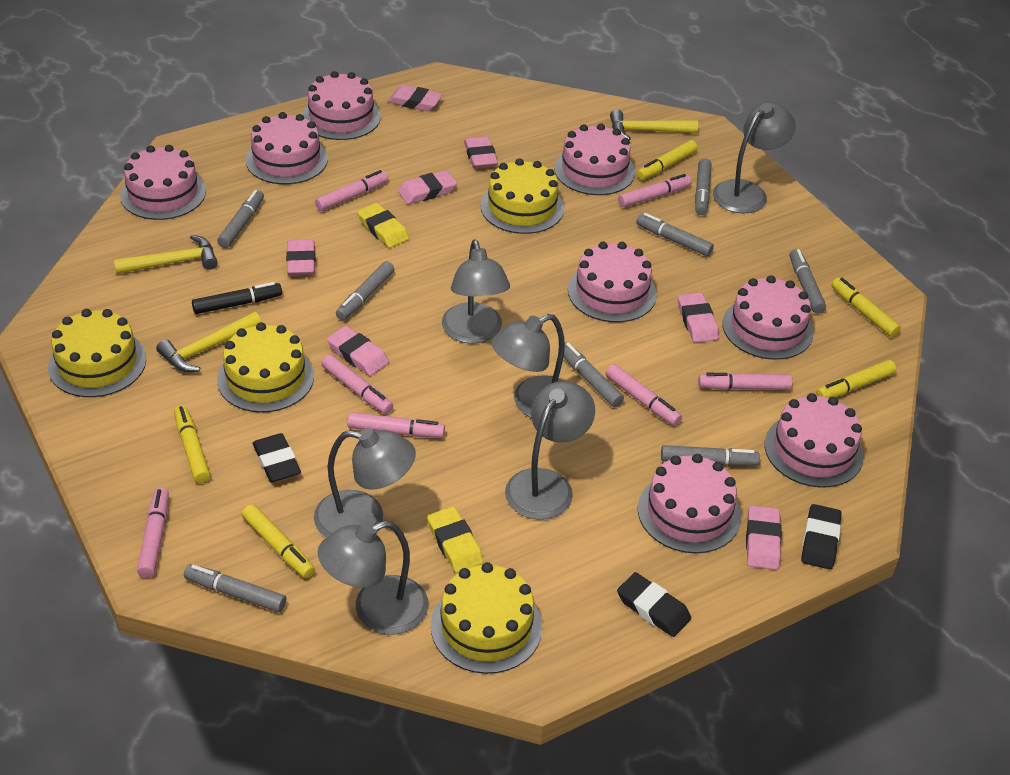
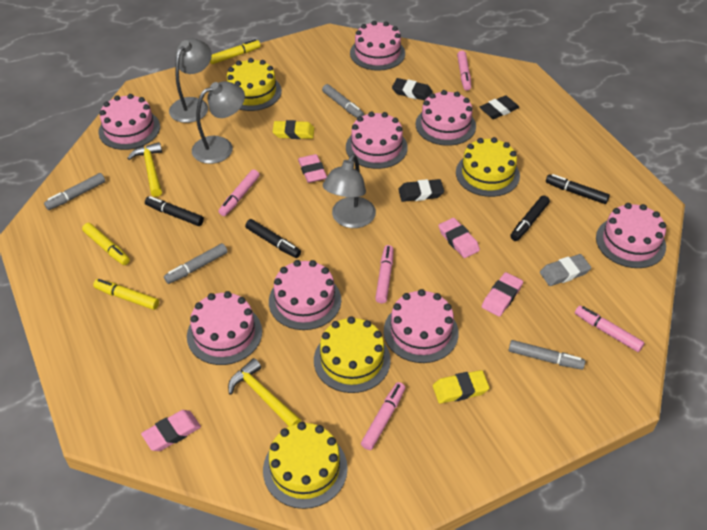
black marker: [192,282,282,314] = 1 -> [145,196,204,226] [245,219,301,258] [510,195,550,241] [546,174,610,204] = 4
grey eraser: none = 0 -> [540,254,591,286] = 1
grey lamp: [314,428,416,538] [318,521,429,635] [442,239,510,344] [491,314,566,418] [505,381,595,520] [713,102,796,213] = 6 -> [169,38,212,123] [192,81,245,164] [323,154,376,228] = 3
grey marker: [184,564,286,612] [217,190,264,248] [336,261,394,320] [558,342,624,407] [636,213,714,256] [661,445,760,466] [695,159,711,215] [790,249,826,313] = 8 -> [44,173,105,210] [164,243,228,284] [322,84,364,118] [509,340,585,370] = 4
pink eraser: [286,239,315,275] [327,326,389,376] [388,85,443,111] [398,170,457,204] [464,136,498,168] [678,292,719,343] [746,505,782,570] = 7 -> [141,410,201,451] [298,154,327,183] [438,218,480,258] [482,272,523,317] = 4
pink marker: [137,488,169,577] [315,170,388,211] [321,354,393,414] [347,412,445,438] [606,364,682,426] [618,174,691,207] [698,373,792,390] = 7 -> [219,169,260,216] [361,382,405,450] [375,245,394,303] [457,51,471,91] [575,305,645,352] = 5
yellow hammer: [114,235,218,274] [156,312,261,372] [610,109,698,140] = 3 -> [127,142,162,197] [228,358,301,426] = 2
yellow marker: [174,405,210,483] [242,504,315,578] [637,140,697,180] [816,360,896,398] [831,278,901,337] = 5 -> [82,223,130,265] [93,279,159,310] [210,39,261,64] = 3

